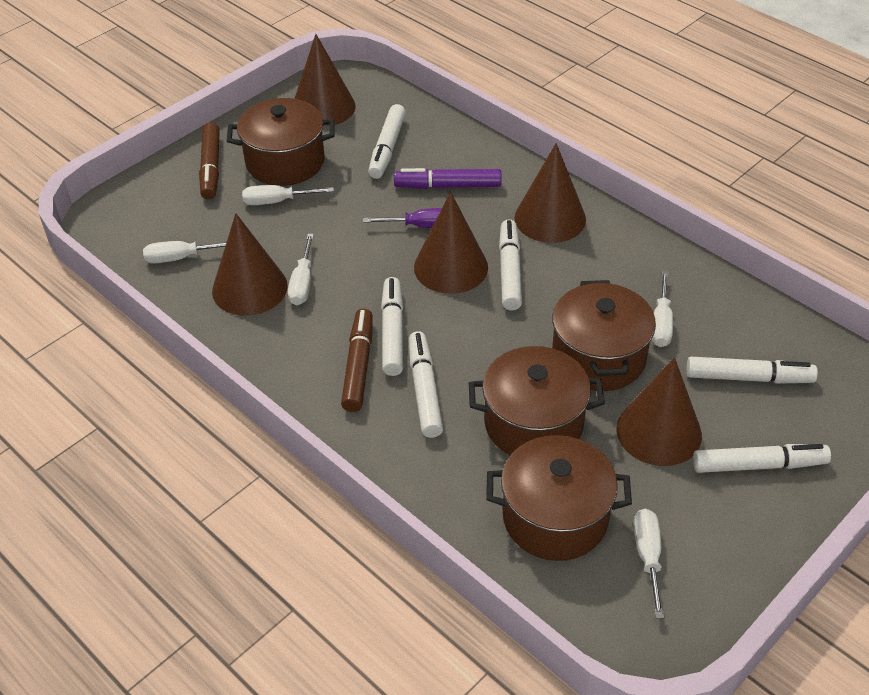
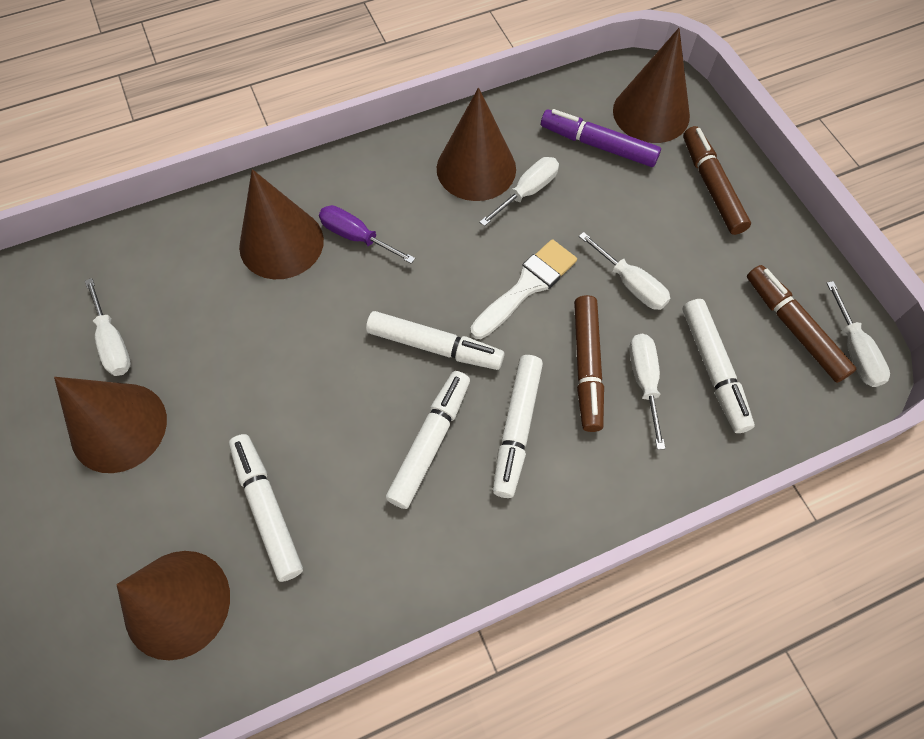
brown marker: [199,122,220,199] [341,308,373,412] = 2 -> [574,295,604,432] [683,126,751,235] [747,265,856,383] = 3
brown pot: [227,98,335,186] [469,346,605,455] [486,435,632,561] [552,280,656,391] = 4 -> none = 0
white brush: none = 0 -> [470,239,577,339] = 1
white marker: [368,104,406,179] [381,277,403,376] [409,331,443,438] [499,220,522,310] [687,357,818,384] [693,444,831,473] = 6 -> [229,434,303,582] [366,311,504,370] [386,371,470,509] [493,355,543,498] [682,299,755,433] = 5

